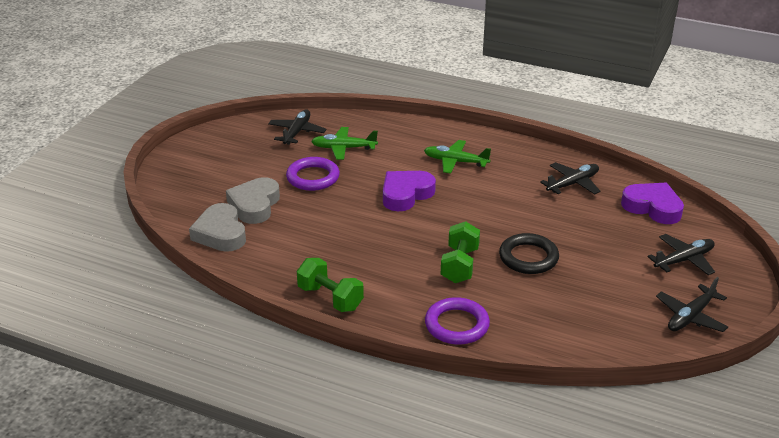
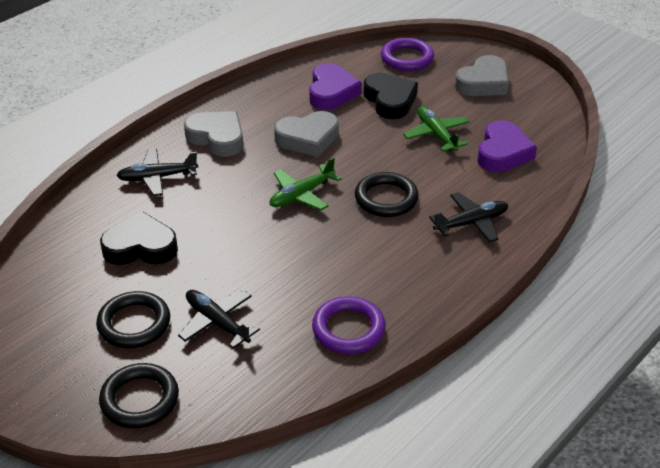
black heart: none = 0 -> [100,212,178,265] [363,73,418,119] = 2
black plane: [268,109,326,145] [540,162,601,194] [647,234,715,275] [656,277,728,332] = 4 -> [116,149,198,196] [178,290,260,349] [429,192,508,242] = 3
black ring: [499,233,559,274] = 1 -> [96,291,170,348] [99,363,179,429] [355,172,419,217] = 3
green dumbbell: [297,258,364,312] [441,221,480,283] = 2 -> none = 0
grey heart: [189,203,246,252] [226,177,280,224] = 2 -> [184,111,243,157] [274,111,339,157] [455,55,509,96] = 3

